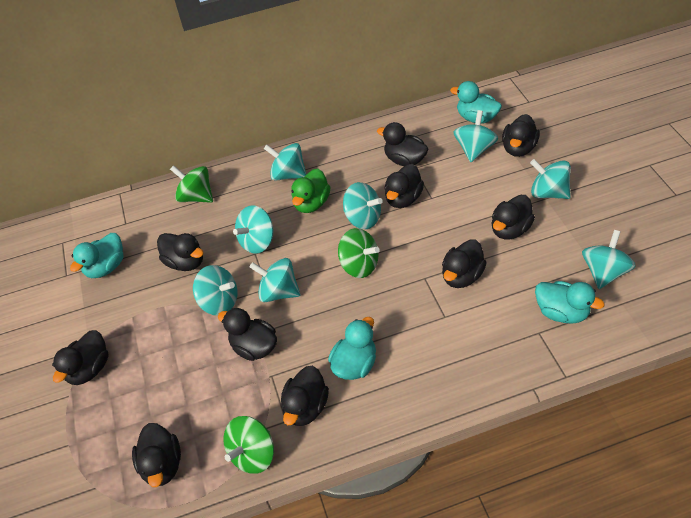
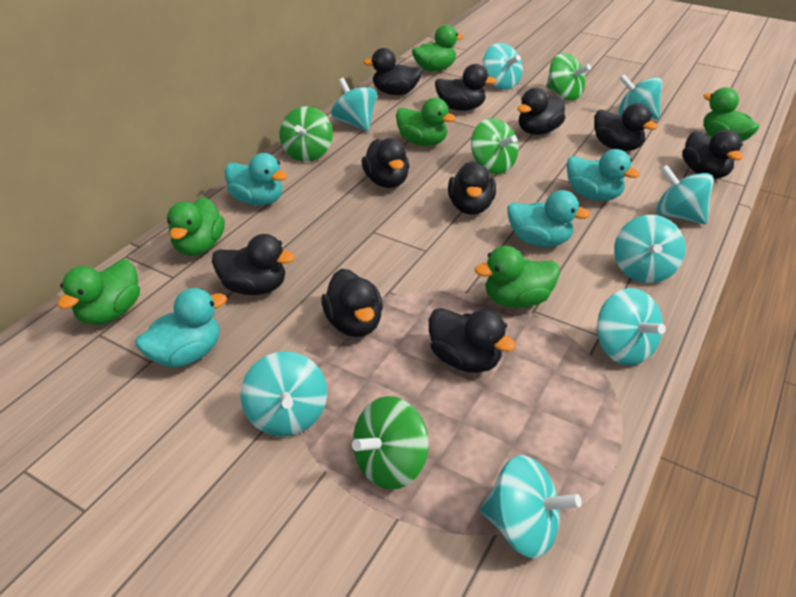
green duck: [291,168,330,213] = 1 -> [57,259,140,325] [167,197,225,256] [396,98,456,146] [412,25,464,72] [475,246,560,308] [703,87,759,142] = 6
green spinning top: [170,165,213,203] [223,416,274,474] [338,228,380,278] = 3 -> [279,106,333,162] [352,396,429,490] [471,118,518,174] [546,53,591,100] = 4

